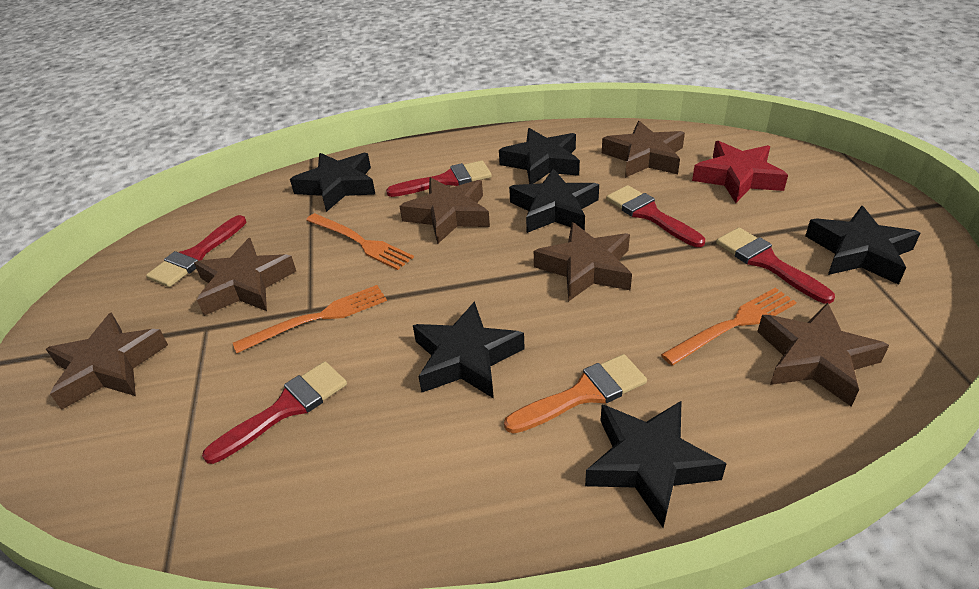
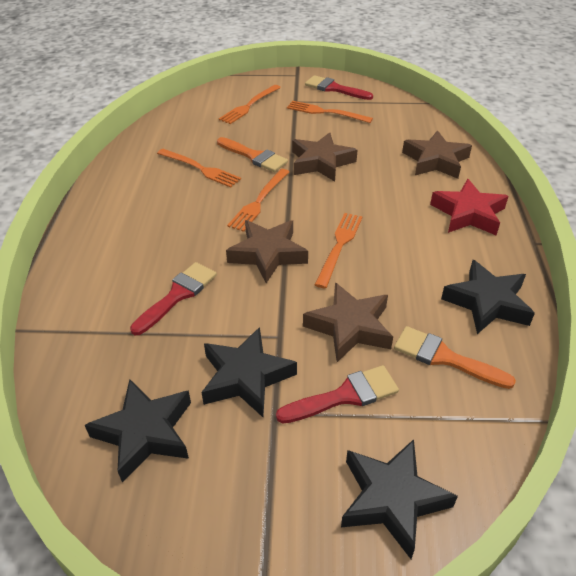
black star: [290,153,376,212] [413,301,525,399] [499,128,580,184] [509,168,599,233] [585,400,727,528] [805,206,920,285] = 6 -> [85,379,191,483] [201,327,297,417] [341,439,458,559] [441,260,535,334] = 4
brown star: [46,312,168,410] [194,238,296,316] [399,177,490,244] [534,222,632,302] [602,121,685,178] [757,303,889,407] = 6 -> [226,220,308,283] [292,132,357,182] [303,282,393,362] [402,130,472,179] = 4
orange brush: [504,354,647,434] = 1 -> [217,137,288,172] [394,326,516,389] = 2
orange fork: [233,285,387,353] [306,213,414,270] [661,288,797,366] = 3 -> [157,149,241,188] [219,85,281,124] [227,169,289,232] [287,101,373,123] [315,213,362,288] = 5
red brush: [146,215,247,287] [202,361,347,464] [386,161,492,197] [606,185,705,247] [716,227,835,304] = 5 -> [130,262,217,335] [276,365,399,424] [305,75,373,100] = 3

